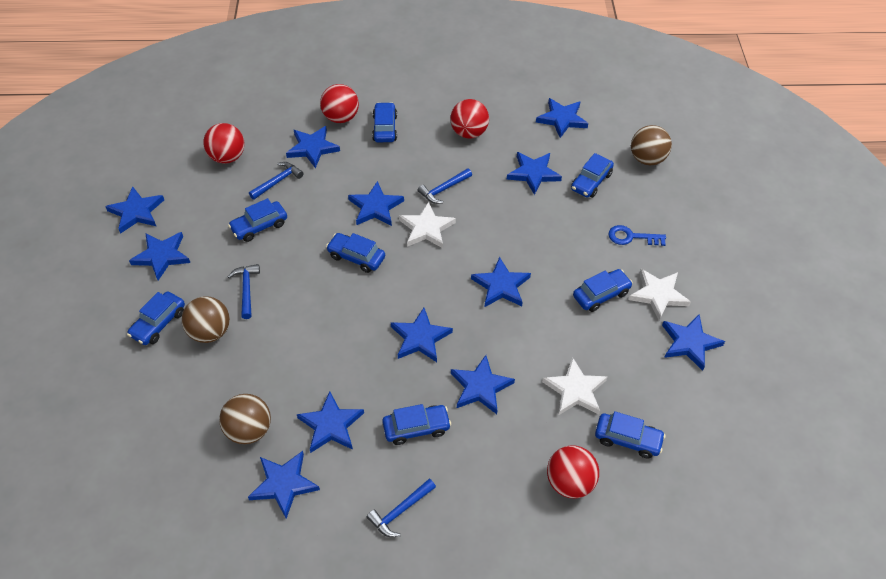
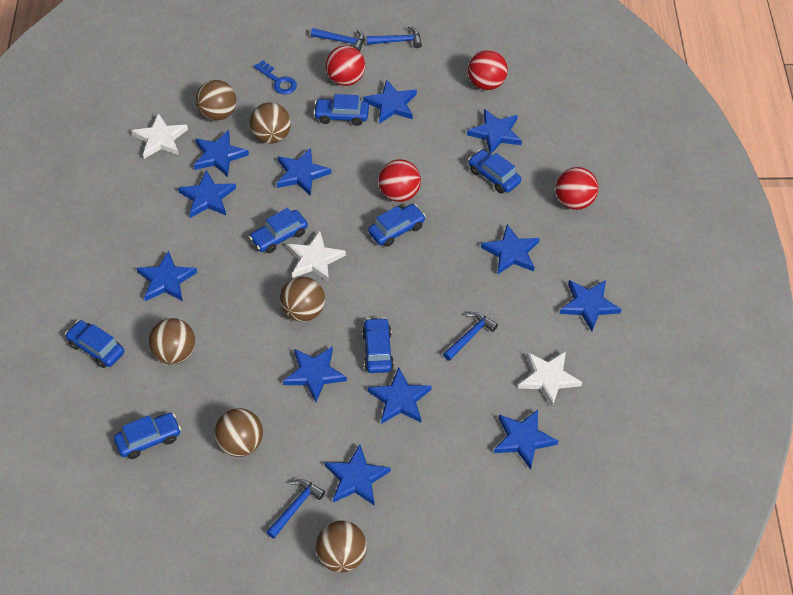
blue car: [127,292,185,345] [228,198,287,242] [326,233,385,273] [372,102,397,142] [382,404,451,445] [571,153,614,198] [573,269,633,312] [595,411,665,458] = 8 -> [65,320,124,368] [114,413,181,459] [249,208,308,253] [313,94,369,126] [362,317,394,373] [368,204,426,247] [468,149,521,193] = 7
brown ball: [182,296,230,343] [219,394,271,444] [631,125,672,165] = 3 -> [149,318,195,364] [196,80,236,121] [214,408,263,457] [250,102,291,144] [280,277,325,322] [316,521,367,572] = 6

